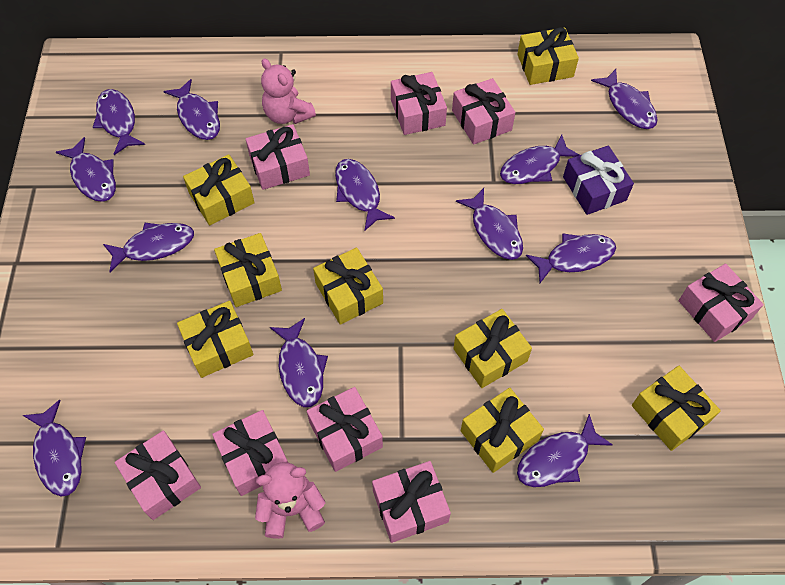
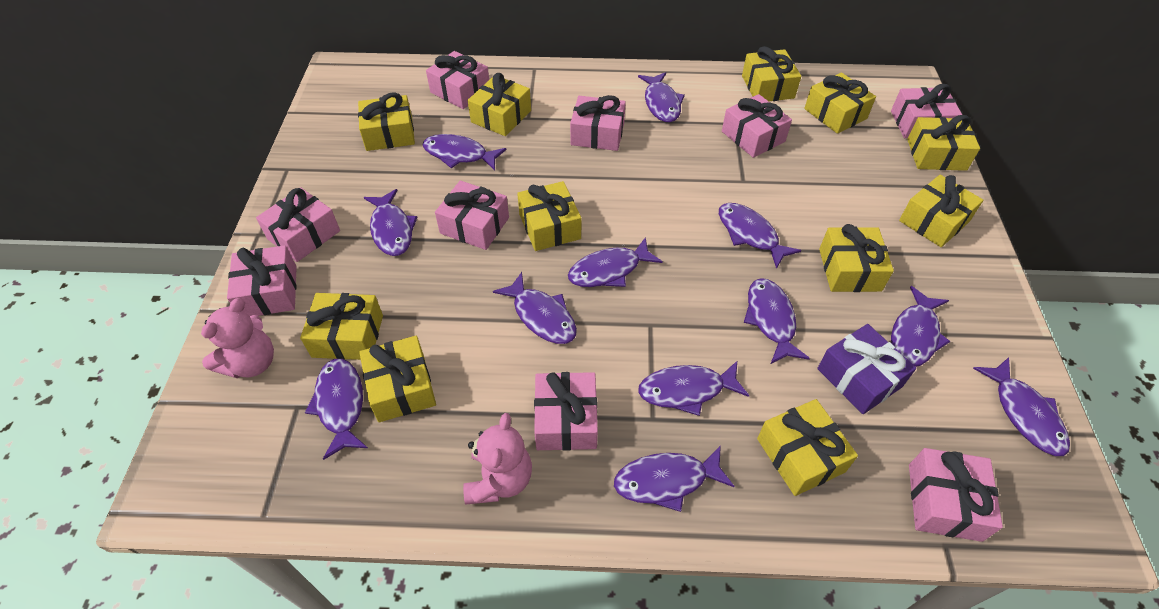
pink gift: [115,430,201,520] [212,410,288,496] [246,124,310,190] [307,387,383,472] [372,461,451,543] [391,72,447,135] [452,78,515,144] [679,263,764,342] = 8 -> [227,245,297,316] [256,187,340,262] [426,51,489,109] [435,181,509,250] [534,372,598,451] [570,95,626,151] [722,94,792,158] [891,84,962,138] [909,448,1003,542] = 9
yellow gift: [177,301,253,378] [183,154,255,225] [214,233,282,307] [313,248,383,325] [453,309,532,388] [461,388,544,473] [517,27,579,85] [632,366,721,451] = 8 -> [300,293,383,360] [358,92,415,151] [359,336,436,422] [467,73,531,136] [517,181,581,251] [742,46,801,101] [757,399,858,496] [804,72,876,134] [819,224,894,292] [899,175,983,247] [907,115,980,171] = 11

